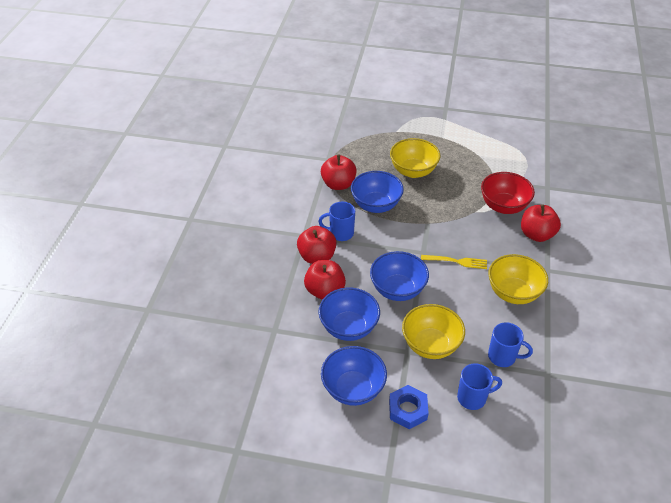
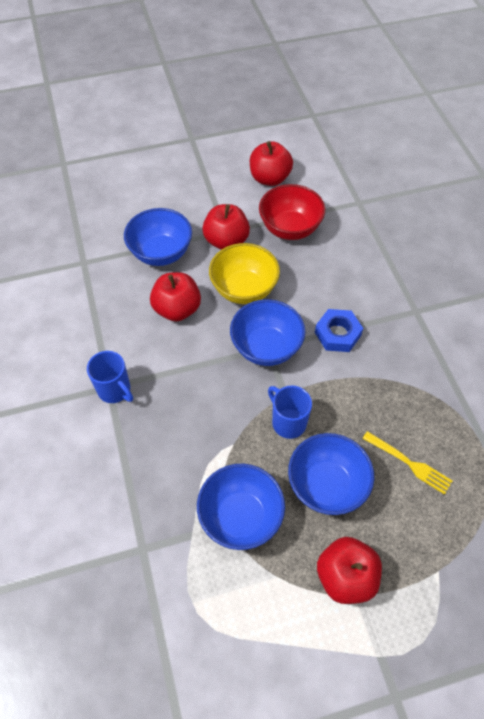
blue mug: [318,202,355,241] [457,363,502,410] [488,322,533,367] = 3 -> [87,351,133,403] [268,386,312,439] = 2
yellow bowl: [390,138,440,178] [402,304,465,359] [488,254,548,304] = 3 -> [209,243,280,304] = 1

